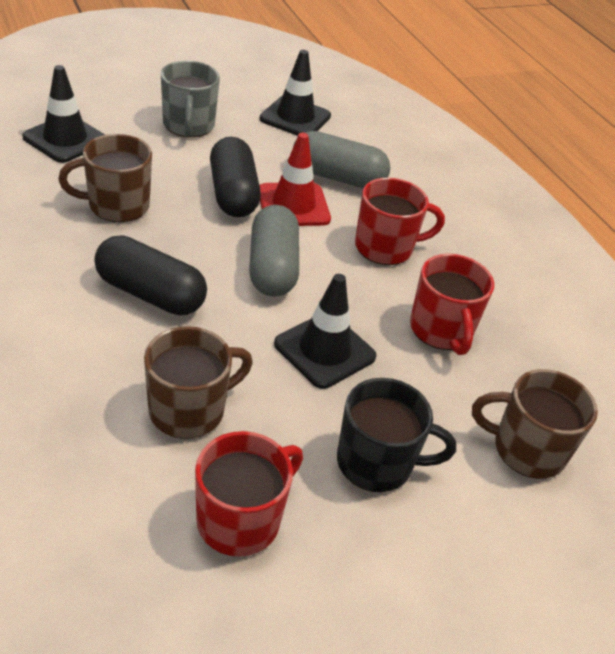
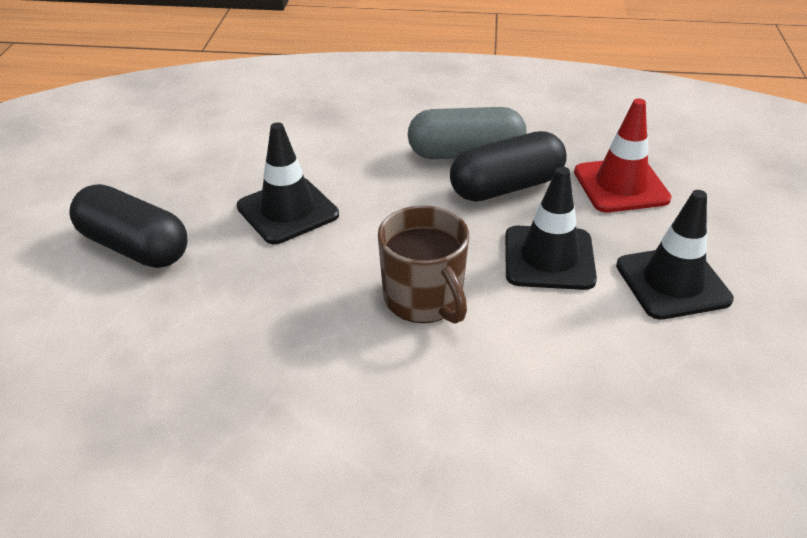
black mug: [337,378,456,492] = 1 -> none = 0
brown mug: [58,134,152,222] [144,326,253,439] [472,369,598,479] = 3 -> [378,205,469,324] = 1
grey capsule: [249,205,299,296] [293,131,391,188] = 2 -> [408,107,527,159] = 1
grey mug: [161,61,220,137] = 1 -> none = 0
red mug: [195,431,303,557] [355,178,445,265] [410,254,494,355] = 3 -> none = 0

